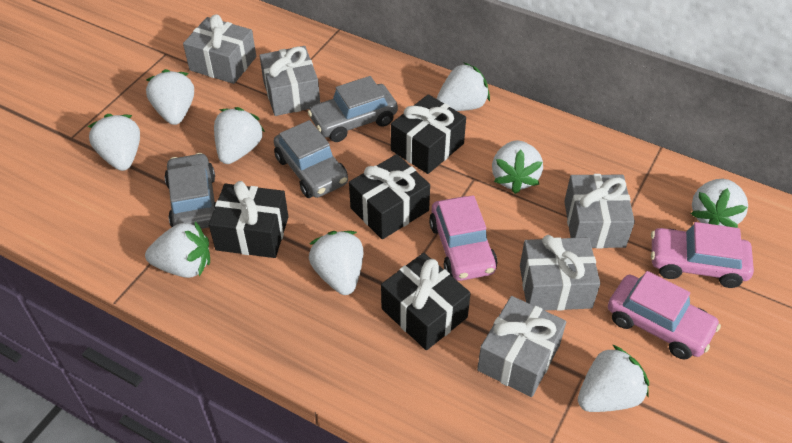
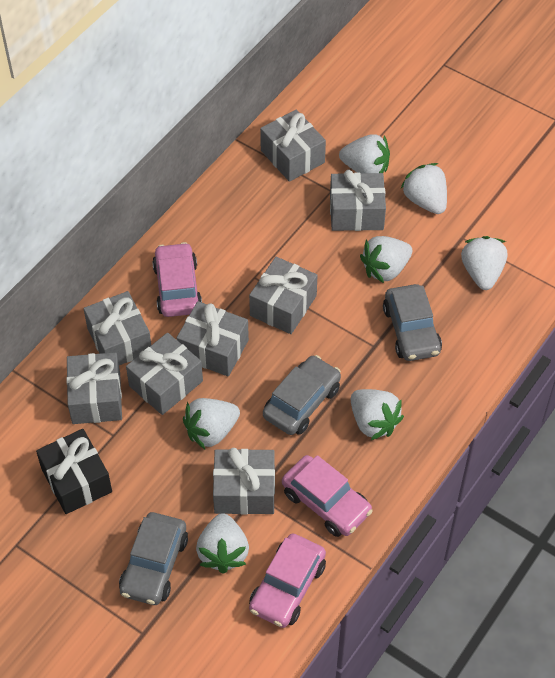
black gift: [209,181,288,258] [349,154,430,239] [381,253,471,350] [391,94,466,174] = 4 -> [36,429,112,514] = 1
grey gift: [183,15,256,84] [259,46,320,116] [477,296,566,397] [520,235,600,311] [564,174,635,248] = 5 -> [66,352,122,424] [83,291,151,365] [126,333,203,415] [177,301,249,377] [213,448,275,515] [249,257,318,334] [260,110,326,182] [330,170,386,231] = 8
white strawberry: [88,114,140,171] [145,221,210,278] [146,69,194,125] [214,107,265,164] [309,231,363,295] [436,62,490,111] [492,140,543,194] [578,344,649,412] [691,179,748,228] = 9 -> [183,398,240,449] [196,513,249,574] [339,134,390,173] [351,389,404,440] [360,236,412,283] [401,163,447,214] [461,236,507,290] = 7

